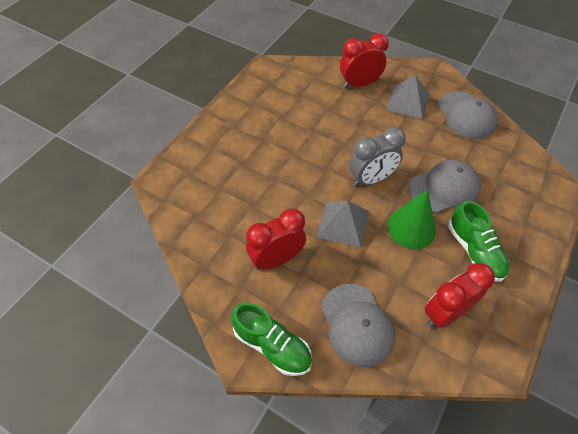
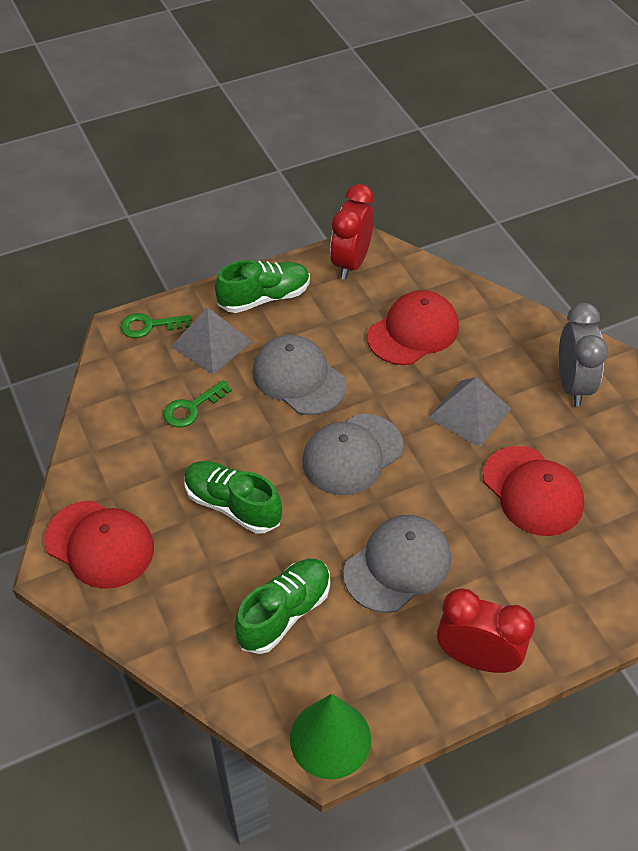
green key: none = 0 -> [120,313,192,338] [163,380,232,427] = 2
green shoe: [231,302,312,376] [448,201,510,282] = 2 -> [184,461,282,534] [215,260,310,313] [234,559,330,654] = 3
red cap: none = 0 -> [44,501,154,589] [367,290,459,365] [483,446,584,536] = 3
red clock: [246,208,306,270] [340,33,389,88] [425,263,495,328] = 3 -> [330,184,374,280] [437,588,535,673] = 2

